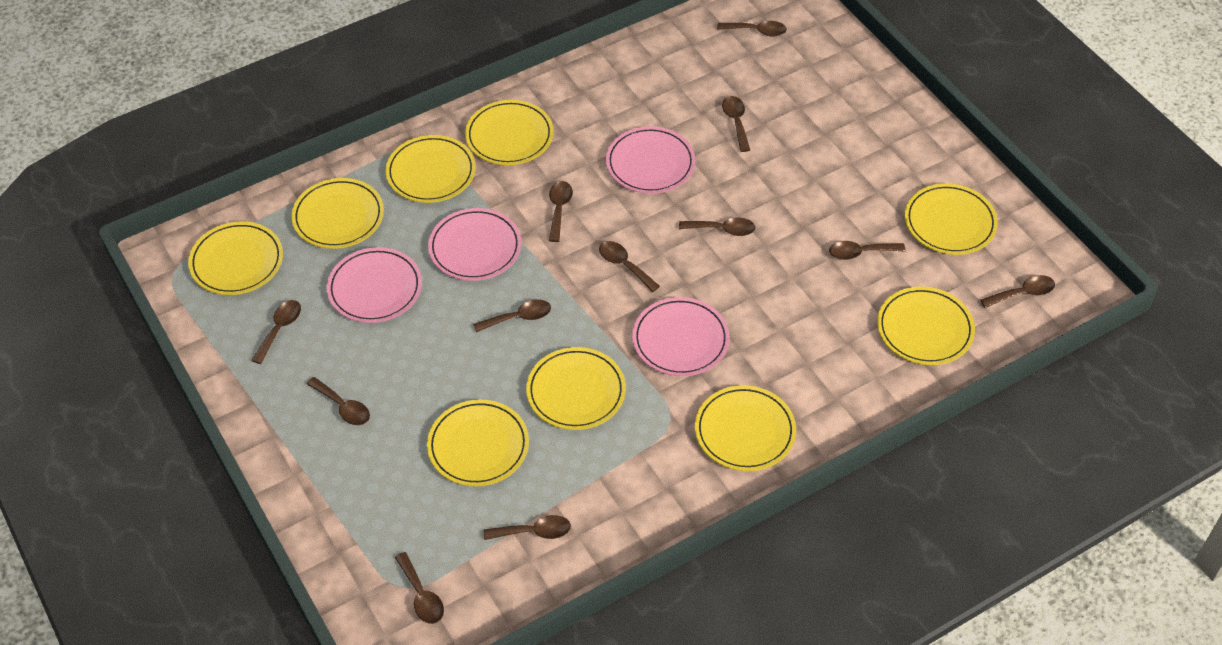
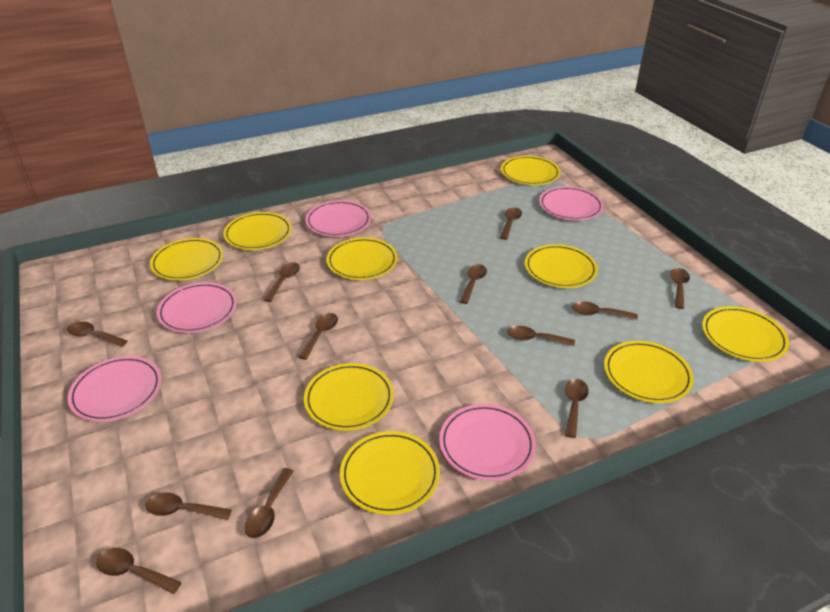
pink plate: [327,247,422,323] [428,208,521,281] [606,126,695,194] [632,297,730,376] = 4 -> [67,356,162,422] [157,282,237,333] [305,200,371,237] [439,404,536,481] [539,186,604,220] = 5

